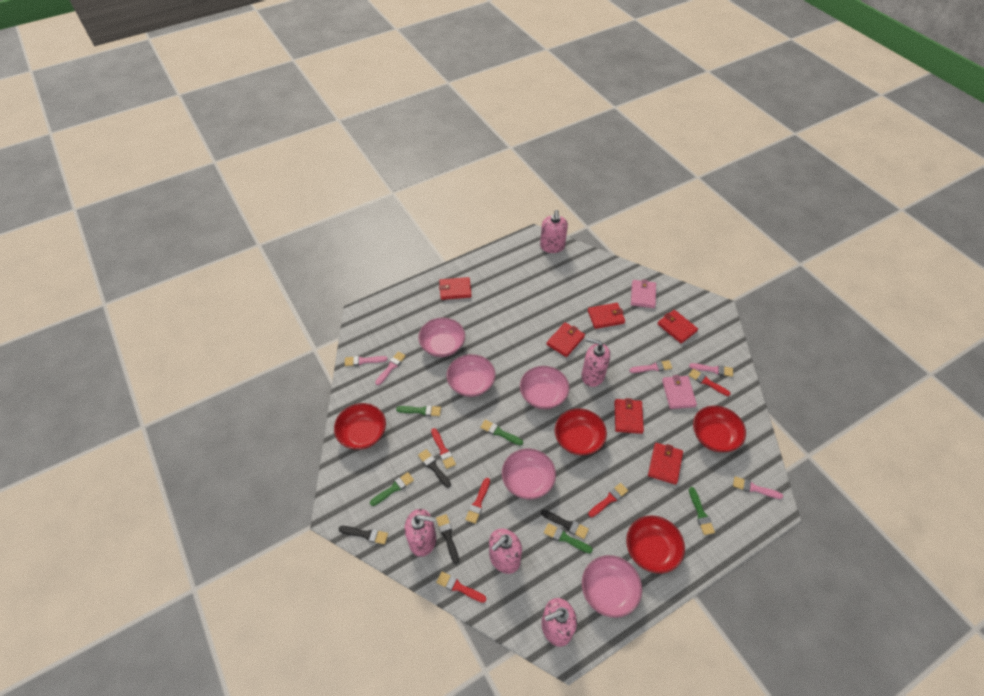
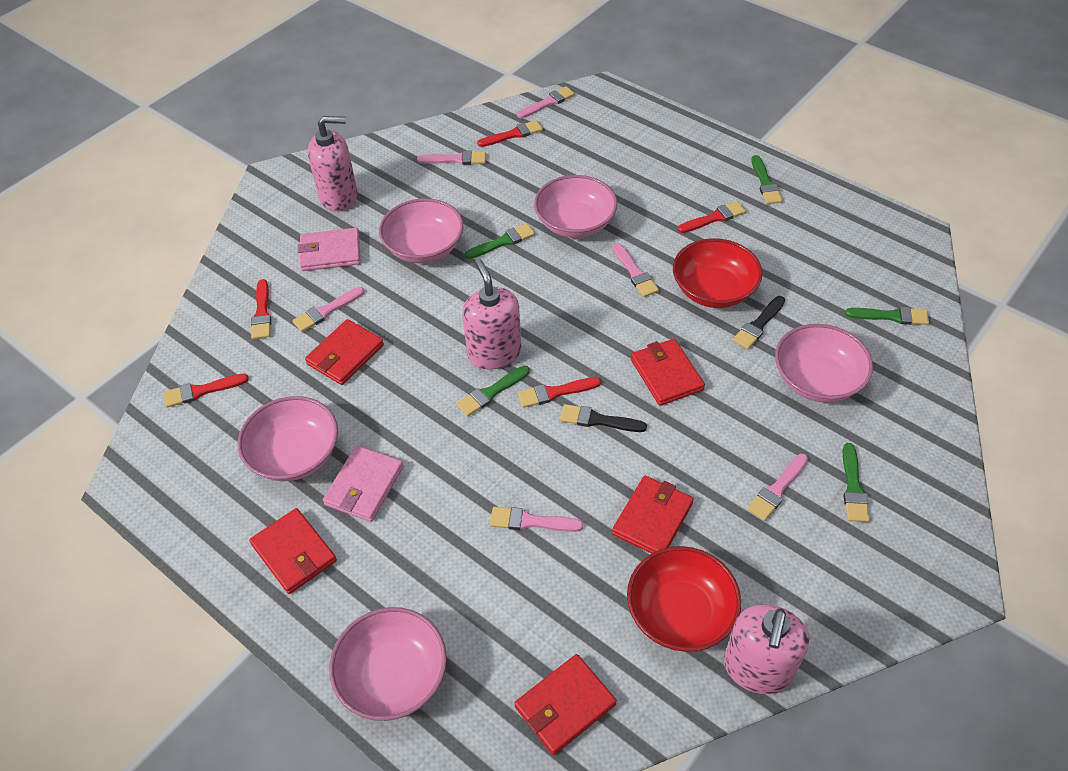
black brush: [339,526,388,544] [418,449,451,488] [436,514,459,564] [541,510,589,539] = 4 -> [560,404,647,432] [732,296,785,350] = 2
pink brush: [345,356,388,366] [375,352,406,385] [629,360,672,373] [689,363,733,377] [733,477,783,499] = 5 -> [292,287,364,332] [417,151,486,165] [490,507,583,532] [517,86,575,118] [613,243,659,297] [747,454,808,521] = 6
pink soap dispenser: [404,509,436,557] [489,528,522,574] [540,210,568,253] [541,598,577,647] [581,338,610,387] = 5 -> [308,116,358,211] [462,259,521,370] [724,604,809,694] = 3
red bowl: [334,403,386,450] [555,408,607,455] [626,515,685,574] [693,406,746,452] = 4 -> [627,546,741,652] [673,238,762,308] = 2
red wallet: [439,277,472,300] [547,322,585,357] [588,303,625,329] [615,398,644,434] [648,443,683,485] [657,310,698,344] = 6 -> [249,508,337,594] [305,319,384,385] [514,654,617,755] [612,476,694,553] [631,339,705,406] = 5

